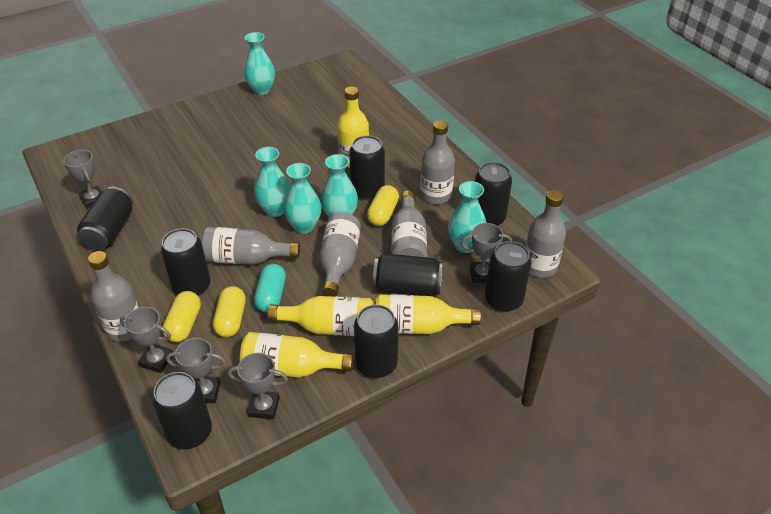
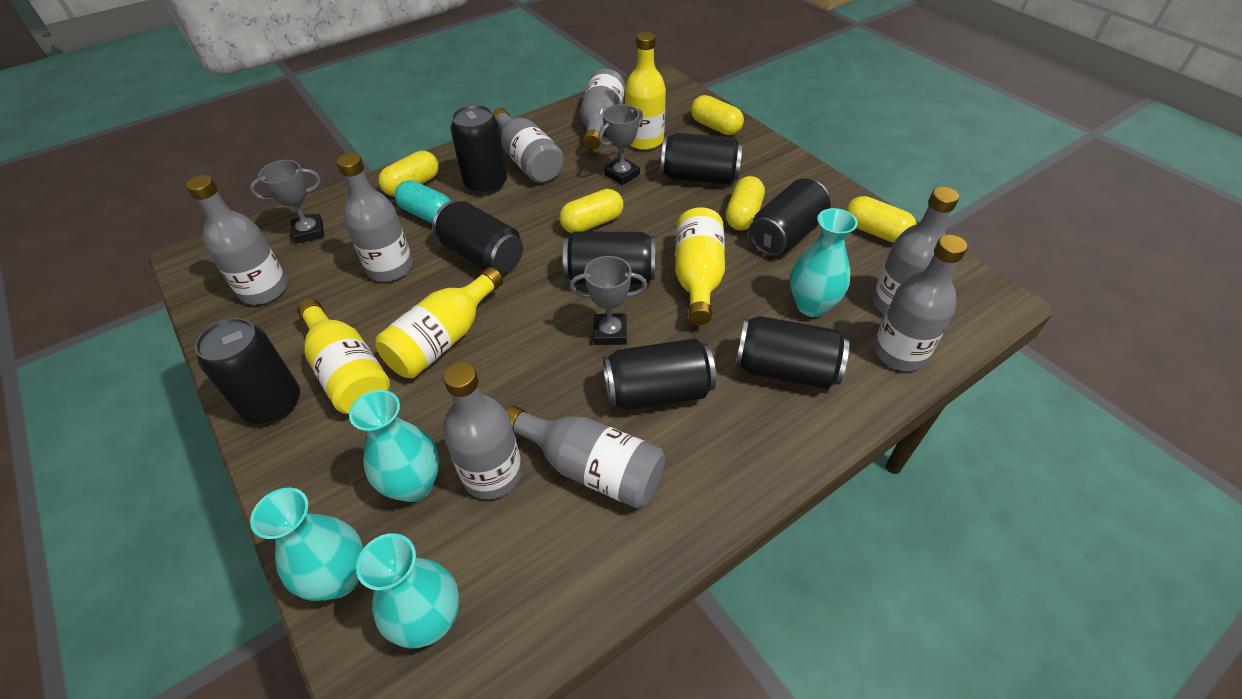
grey bottle: [88,251,139,341] [201,227,300,265] [319,212,361,297] [391,190,427,257] [420,120,455,204] [525,190,566,278] = 6 -> [186,175,288,305] [336,153,413,282] [443,362,522,499] [492,108,564,183] [506,406,665,509] [580,69,625,149] [873,187,959,315] [874,235,967,371] = 8
grey trophy: [63,150,101,209] [120,307,173,373] [166,338,226,403] [228,353,288,419] [461,223,512,283] = 5 -> [250,160,324,244] [570,256,647,345] [599,104,643,185] = 3
turquoise vase: [244,32,275,95] [254,147,290,217] [284,163,321,234] [321,154,358,217] [448,181,486,253] = 5 -> [250,488,363,601] [349,390,440,502] [356,533,460,649] [790,208,858,317] = 4
yellow capsule: [163,291,201,342] [213,286,246,337] [367,185,399,226] = 3 -> [378,151,439,196] [559,189,624,233] [691,95,744,135] [726,176,765,230] [846,196,917,243] = 5

